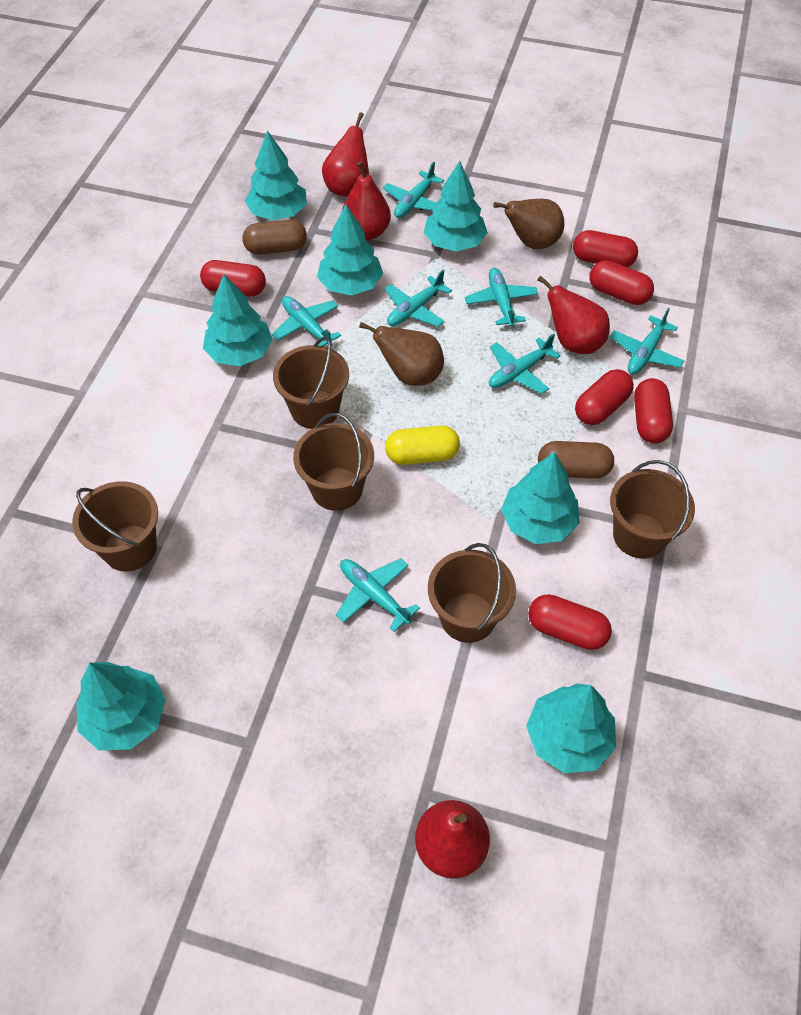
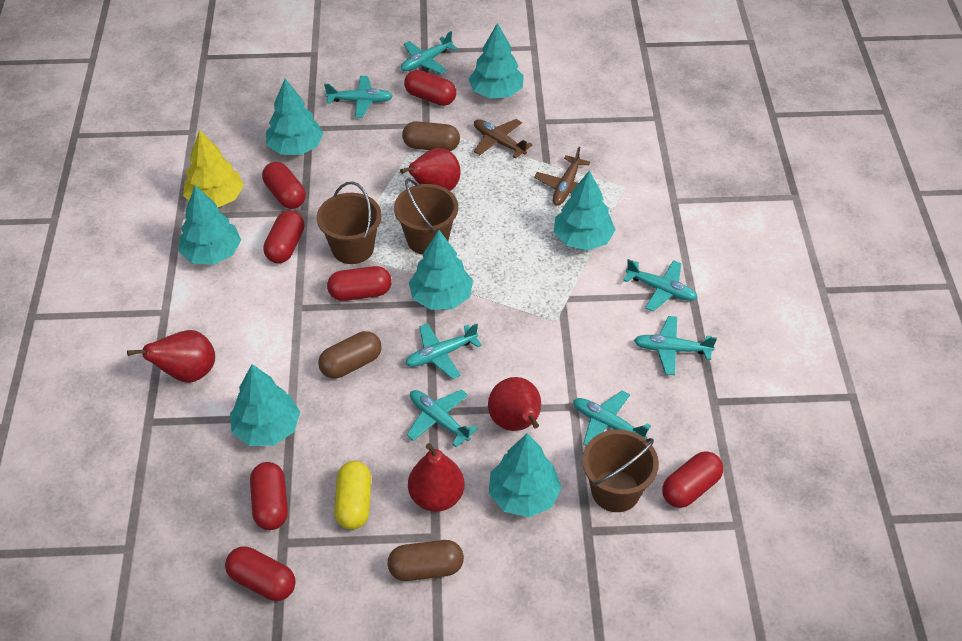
brown bucket: [72,481,158,572] [273,337,349,429] [293,413,374,511] [428,543,516,643] [610,460,695,559] = 5 -> [317,182,382,264] [394,178,458,255] [582,429,659,512] = 3
brown capsule: [243,220,307,255] [538,441,614,479] = 2 -> [318,331,382,379] [388,540,464,581] [402,121,460,151] = 3
brown pear: [359,322,444,386] [493,199,564,249] = 2 -> none = 0
brown plane: none = 0 -> [474,119,533,159] [534,147,590,206] = 2
red capsule: [200,260,266,296] [528,594,612,650] [573,230,638,267] [575,369,634,425] [589,260,654,305] [634,378,673,444] = 6 -> [225,546,296,601] [250,462,288,530] [262,162,306,209] [263,210,305,263] [327,266,392,301] [404,70,456,106] [662,451,723,508] = 7
yellow tree: none = 0 -> [183,130,244,208] = 1

